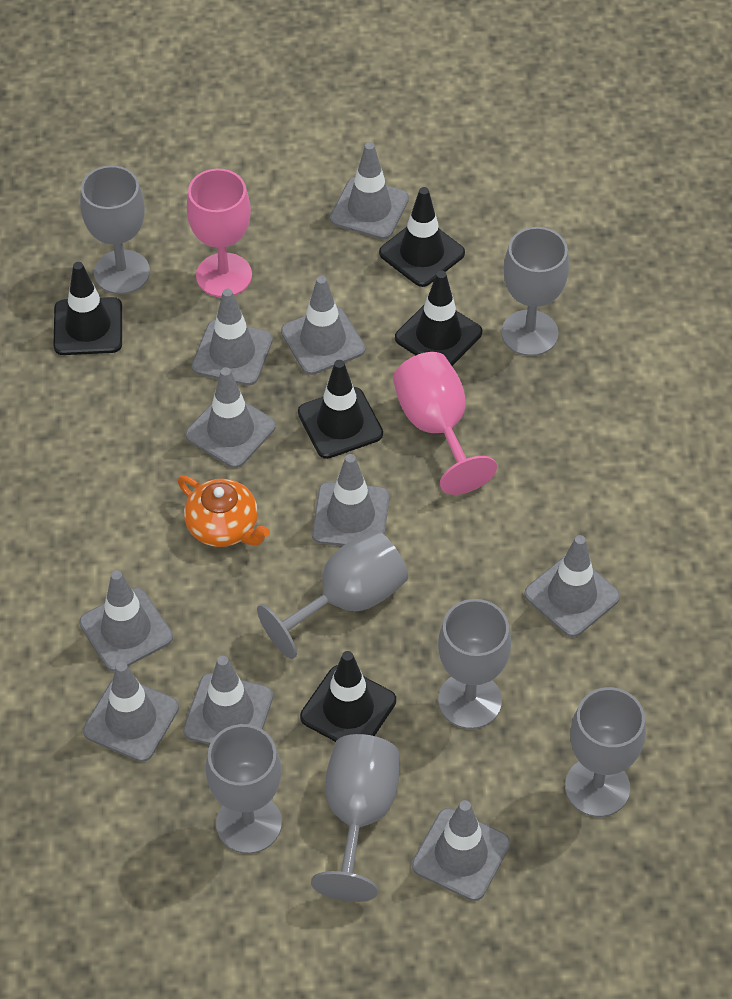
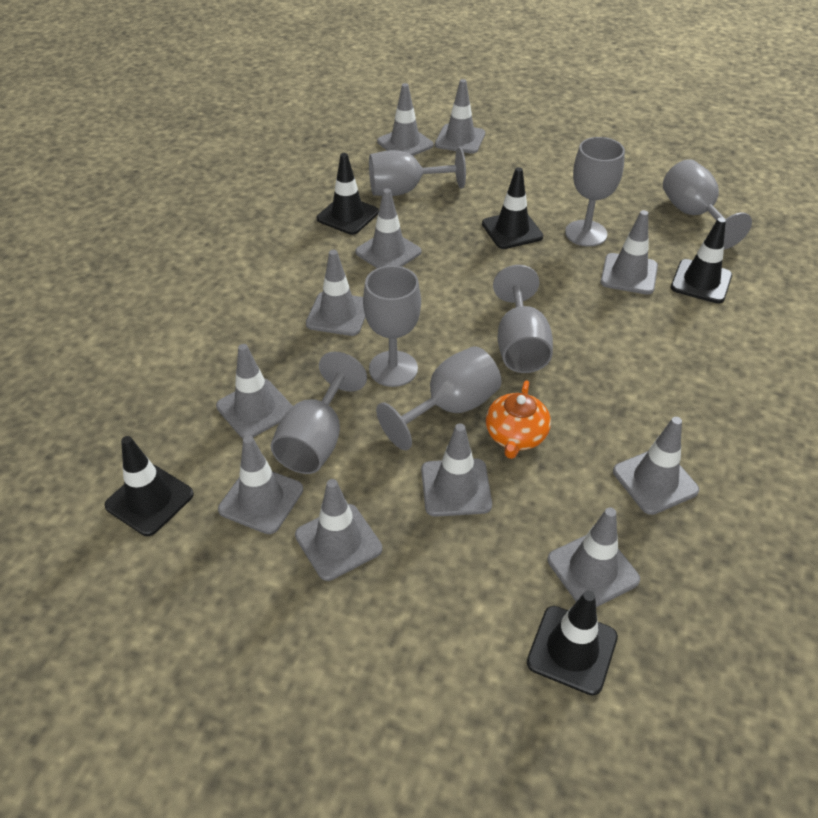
grey traffic cone: [79,570,173,671] [83,662,179,762] [183,656,273,745] [185,367,276,468] [192,289,273,386] [281,276,365,375] [312,454,390,546] [330,142,409,240] [412,800,510,901] [524,535,620,637] = 10 -> [216,344,293,438] [218,435,303,534] [295,479,382,581] [306,250,365,336] [355,189,421,268] [377,83,434,156] [421,423,492,517] [435,79,485,154] [548,507,640,607] [600,210,658,295] [613,417,699,515] = 11
pink goblet: [187,169,252,297] [393,352,497,495] = 2 -> none = 0

